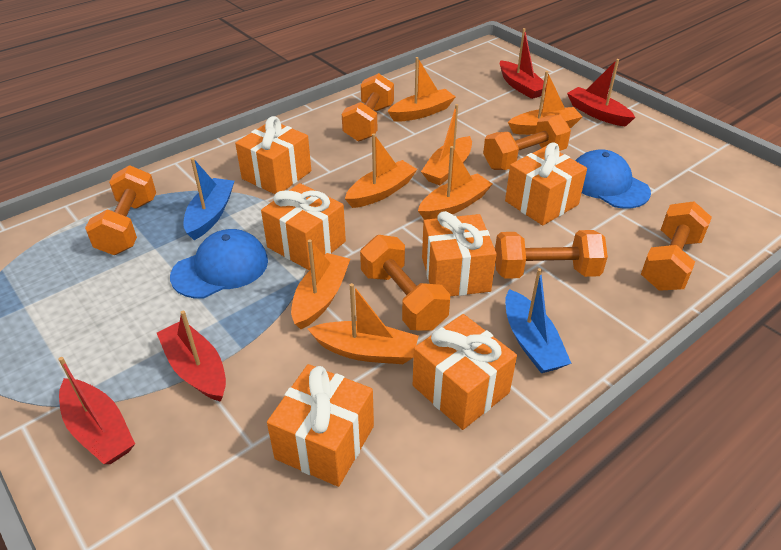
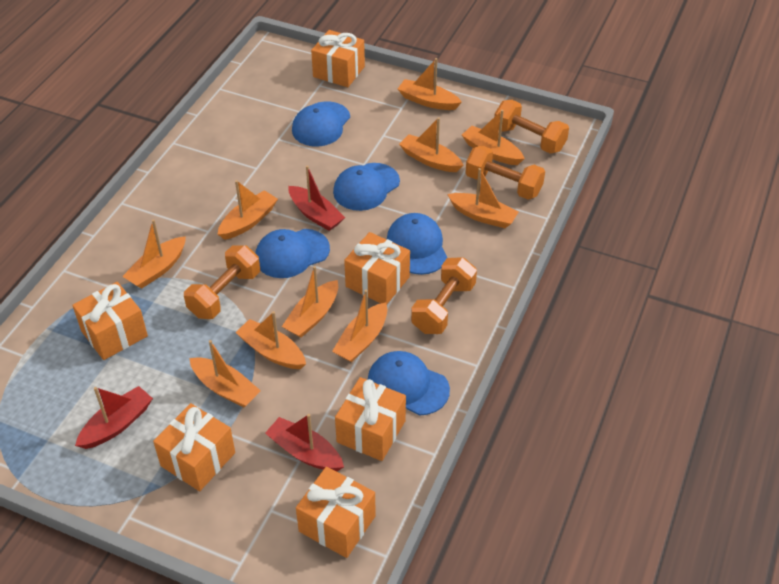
blue boat: [183,158,234,240] [505,268,572,373] = 2 -> none = 0
blue cap: [170,229,268,298] [575,149,651,209] = 2 -> [255,229,330,278] [292,101,350,147] [333,163,400,211] [368,351,450,415] [387,213,448,275] = 5
orange boat: [291,240,350,329] [308,283,418,364] [345,134,417,208] [387,57,455,122] [418,146,493,220] [421,104,472,185] [508,71,583,135] = 7 -> [122,219,186,288] [189,340,261,407] [217,180,278,240] [235,311,306,369] [282,266,338,338] [332,290,387,362] [398,58,462,110] [399,117,464,172] [447,168,519,228] [462,110,525,165] = 10
orange dumbbell: [85,165,156,255] [342,73,394,142] [360,235,450,331] [483,114,571,170] [495,230,608,279] [641,201,712,291] = 6 -> [184,245,260,319] [411,257,477,334] [466,145,545,200] [494,100,569,154] = 4
red boat: [58,357,135,464] [157,311,226,402] [500,28,547,99] [567,59,635,127] = 4 -> [75,386,153,449] [265,414,344,471] [288,165,345,231] = 3

